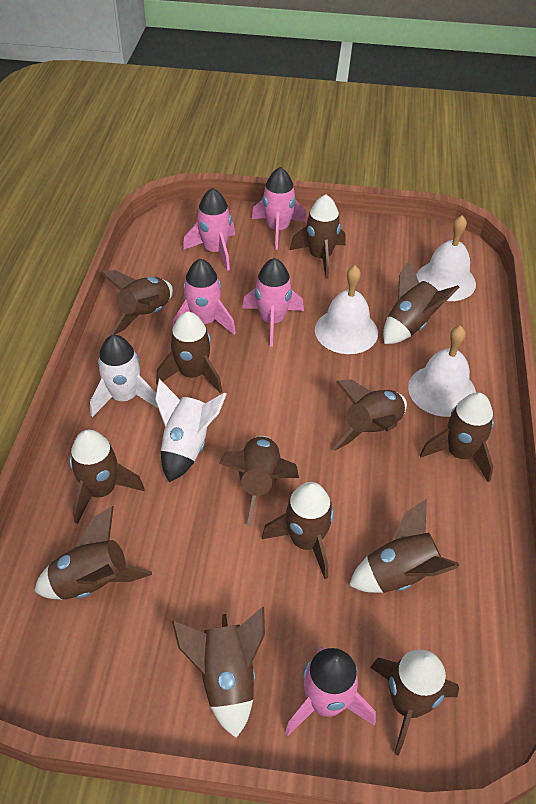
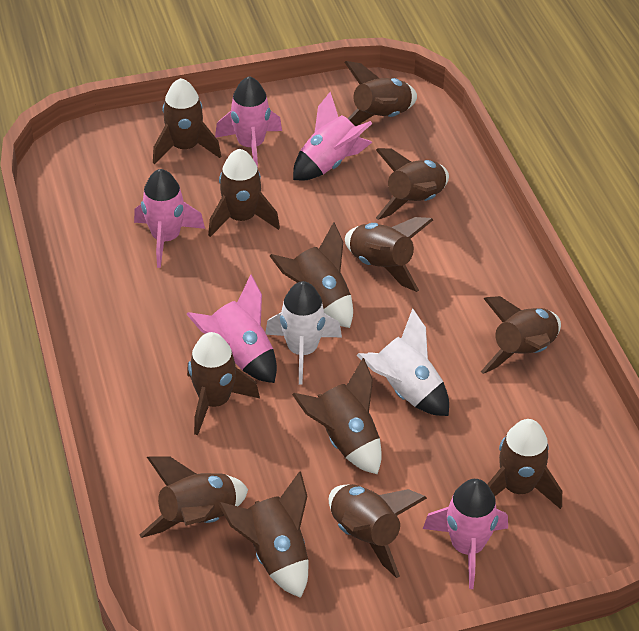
white bell: [315,266,378,354] [408,325,476,417] [416,215,476,301] = 3 -> none = 0

